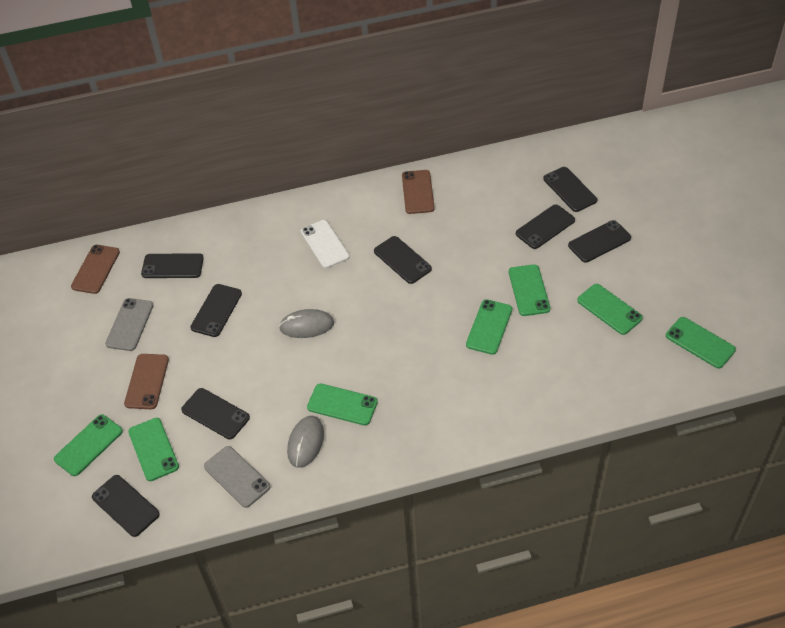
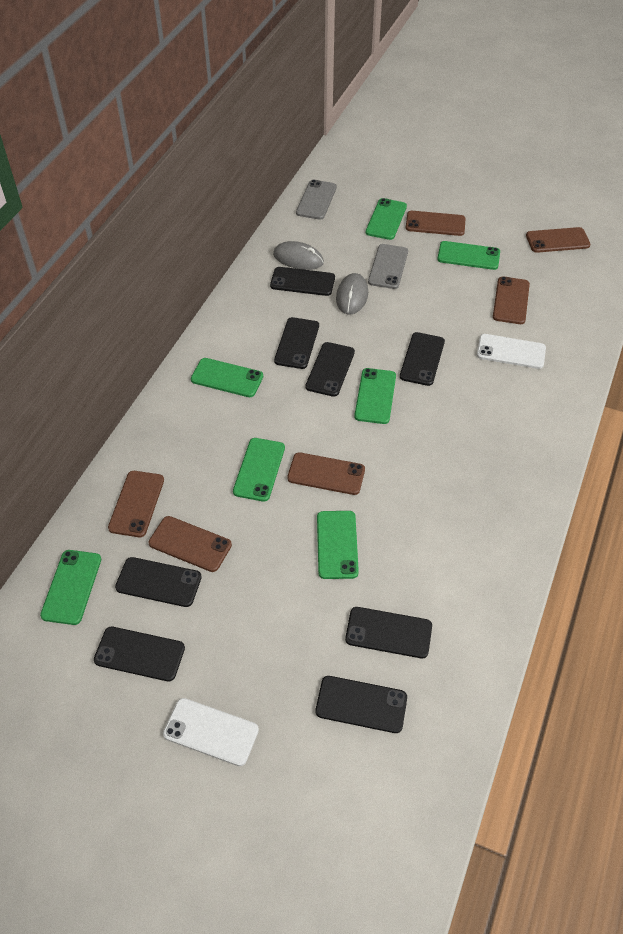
brown phone: [71,245,120,294] [124,354,169,409] [402,170,435,214] = 3 -> [108,471,164,537] [148,516,232,572] [287,452,365,495] [406,211,466,236] [493,276,530,324] [526,227,590,253] = 6
white phone: [301,220,350,268] = 1 -> [163,698,259,766] [477,334,546,369] = 2

